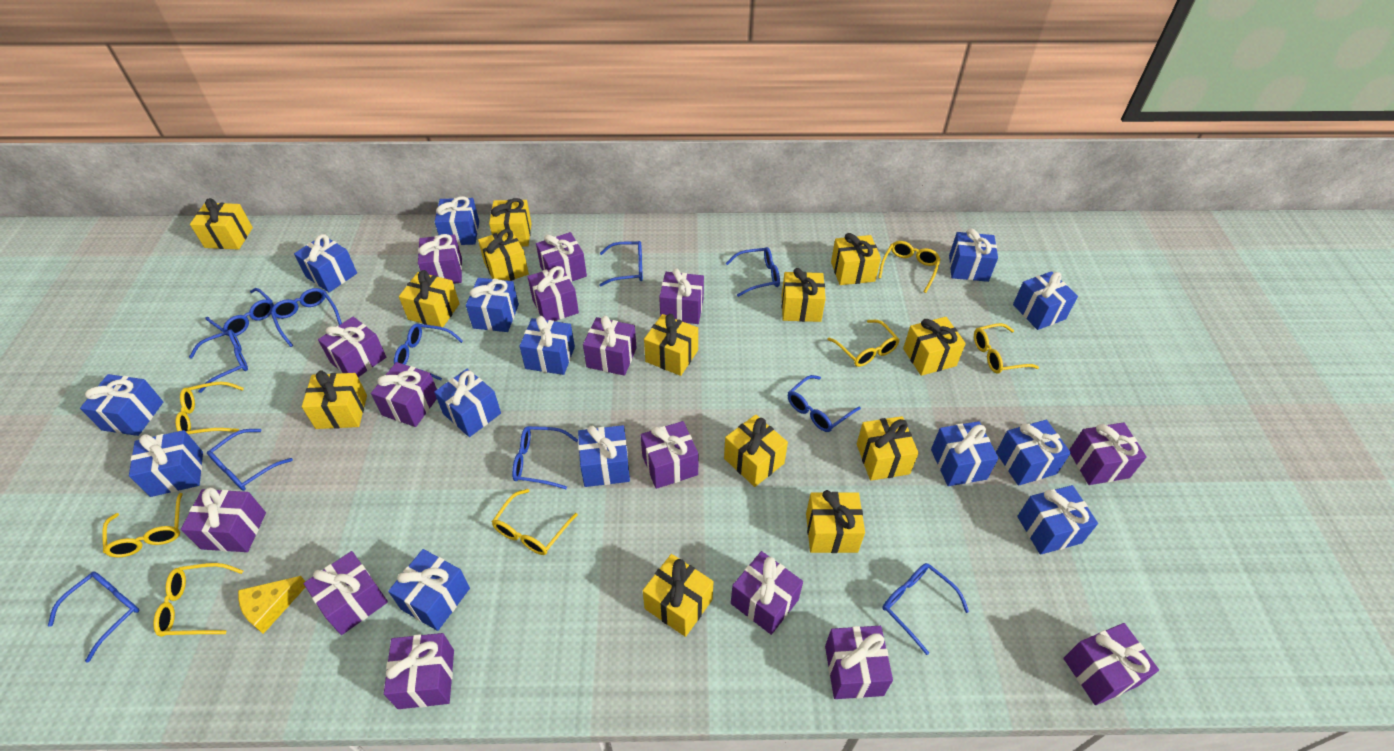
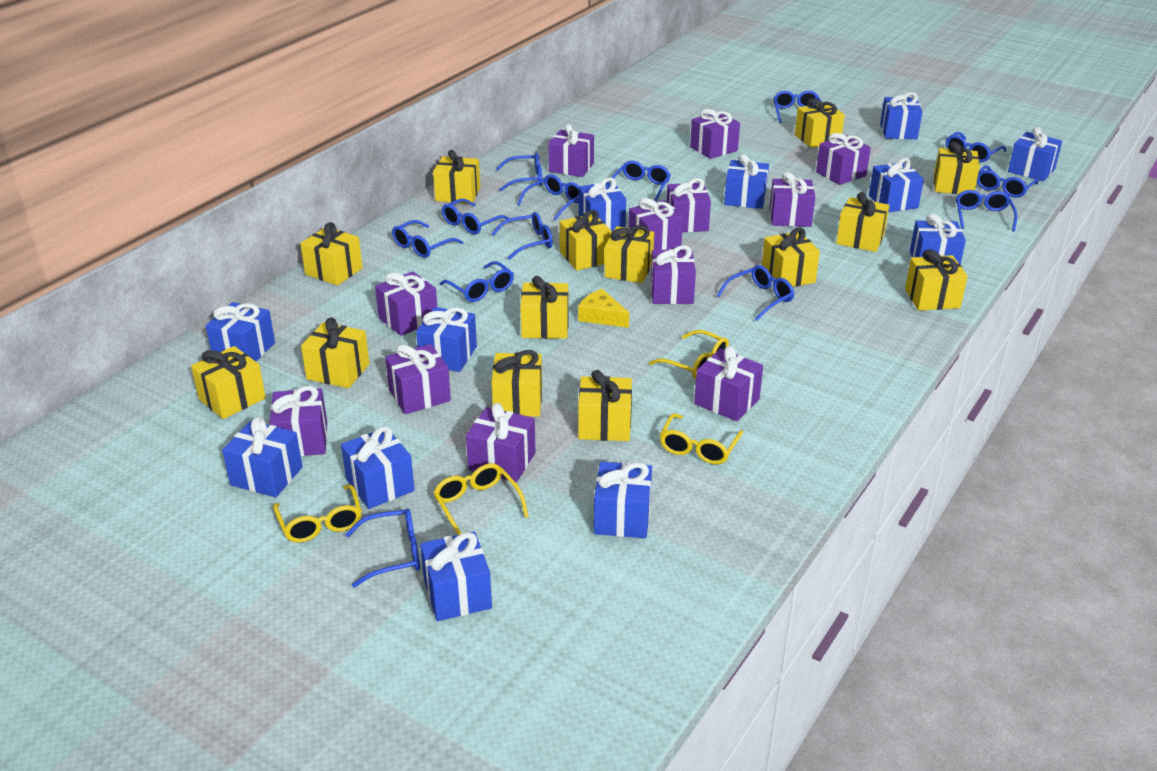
blue gift: [80,374,163,436] [129,430,203,497] [294,234,357,292] [388,549,470,631] [434,369,501,437] [435,196,479,245] [466,278,519,332] [519,316,575,375] [578,425,630,487] [931,421,999,486] [949,228,998,282] [996,420,1071,486] [1013,271,1078,330] [1017,485,1098,555] = 14 -> [206,302,275,361] [222,417,303,497] [341,426,415,509] [416,307,477,372] [420,531,492,621] [579,177,626,231] [594,462,652,538] [724,154,769,209] [869,158,924,212] [880,92,922,139] [910,214,966,265] [1008,127,1062,181] = 12
blue glasses: [48,571,139,662] [189,329,248,393] [205,288,274,336] [207,429,293,491] [271,288,342,347] [394,323,463,381] [512,426,578,489] [599,241,643,286] [726,247,780,297] [788,375,861,432] [882,563,969,655] = 11 -> [345,508,420,587] [392,220,463,258] [440,261,514,302] [442,199,510,234] [492,212,553,260] [496,153,542,191] [517,174,579,221] [612,161,671,202] [717,265,794,321] [773,90,822,123] [946,132,1006,162] [956,190,1017,232] [977,165,1039,198] = 13
purple gift: [181,488,266,552] [304,551,388,635] [318,317,386,377] [371,362,437,427] [384,633,454,709] [418,234,462,284] [528,265,579,321] [536,232,587,282] [583,315,637,376] [641,421,699,489] [659,268,704,324] [731,551,803,635] [825,626,893,699] [1063,623,1159,705] [1069,422,1147,485] = 15 -> [269,386,327,456] [375,271,437,336] [385,344,451,414] [466,403,536,482] [548,124,594,177] [628,198,683,250] [651,245,696,304] [667,178,711,232] [690,109,740,159] [694,346,763,421] [770,172,815,227] [816,133,871,185] = 12
yellow gift: [190,198,253,249] [302,370,367,429] [399,270,460,327] [478,229,529,281] [489,198,532,247] [643,554,714,637] [644,314,698,376] [724,415,788,487] [782,268,826,322] [806,490,865,553] [831,233,881,285] [857,416,918,481] [903,317,966,376] = 13 -> [191,346,266,419] [300,222,363,285] [301,317,370,388] [433,150,480,204] [491,350,542,417] [520,276,569,339] [559,210,612,271] [578,370,632,441] [605,225,654,283] [762,228,820,287] [795,99,845,148] [836,192,889,252] [905,249,968,311] [934,142,980,194] = 14
yellow glasses: [102,493,183,557] [153,563,243,637] [175,382,244,435] [492,489,578,555] [827,320,900,367] [878,241,941,293] [974,323,1039,374] = 7 -> [273,485,362,543] [433,463,529,535] [649,330,729,379] [660,413,743,465] = 4

